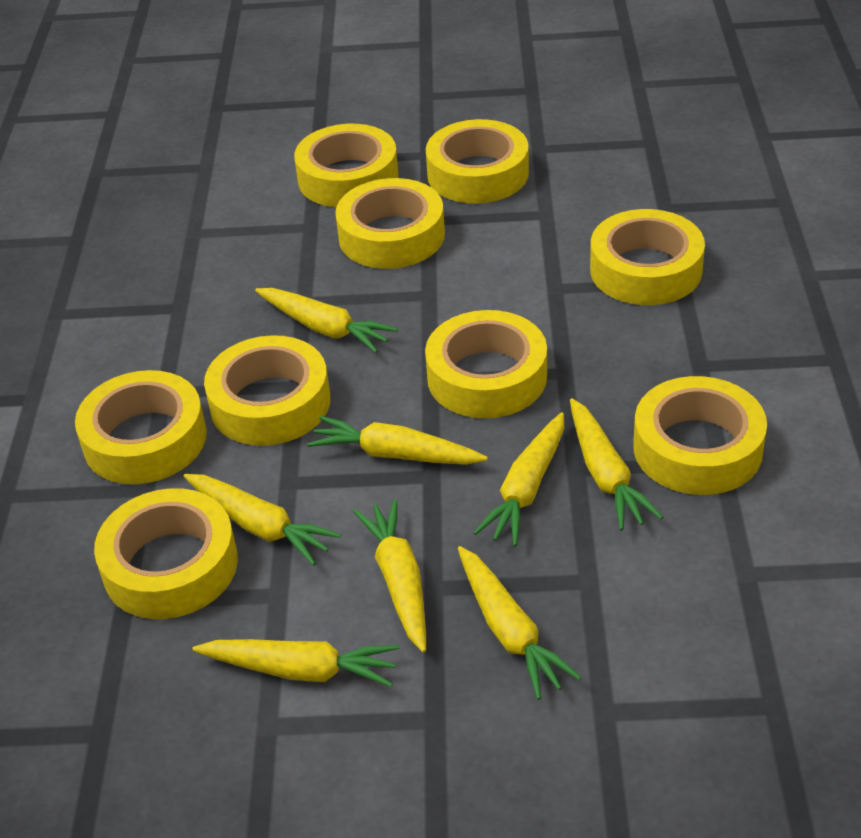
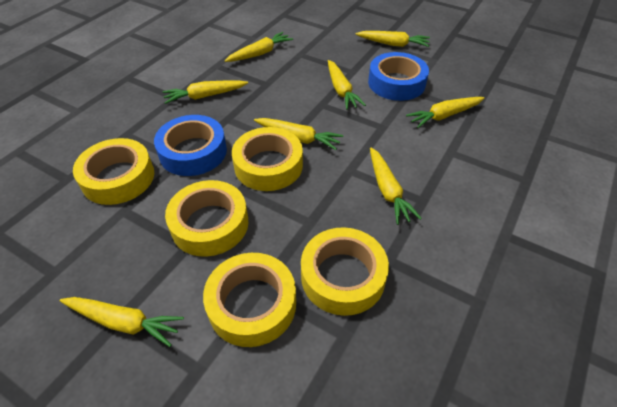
blue tape: none = 0 -> [154,115,227,176] [368,52,429,101] = 2
yellow tape: [75,370,207,484] [94,488,238,619] [204,335,330,446] [294,124,399,207] [335,178,445,269] [425,310,547,418] [426,119,529,203] [590,209,705,305] [633,376,767,495] = 9 -> [73,138,154,205] [165,180,248,257] [203,253,296,347] [232,127,303,191] [301,227,389,316] = 5

